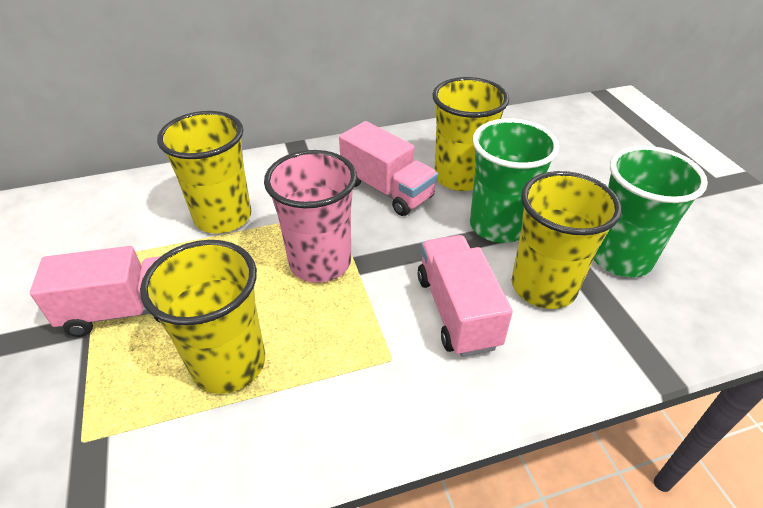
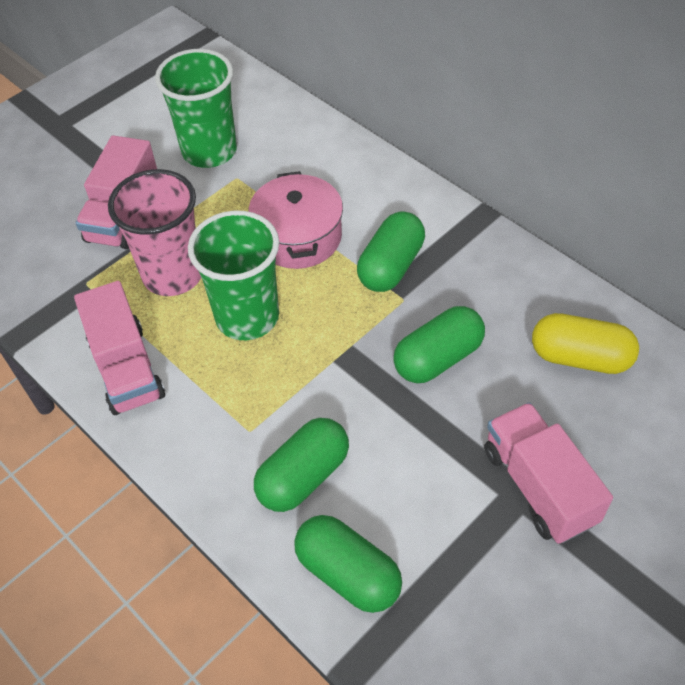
green capsule: none = 0 -> [254,418,349,512] [294,515,402,613] [357,212,425,292] [393,306,485,383] = 4
pink pot: none = 0 -> [248,171,343,269] = 1
yellow capsule: none = 0 -> [532,313,639,374] = 1
yellow cup: [140,240,265,394] [157,111,251,233] [432,77,509,191] [512,171,622,309] = 4 -> none = 0

